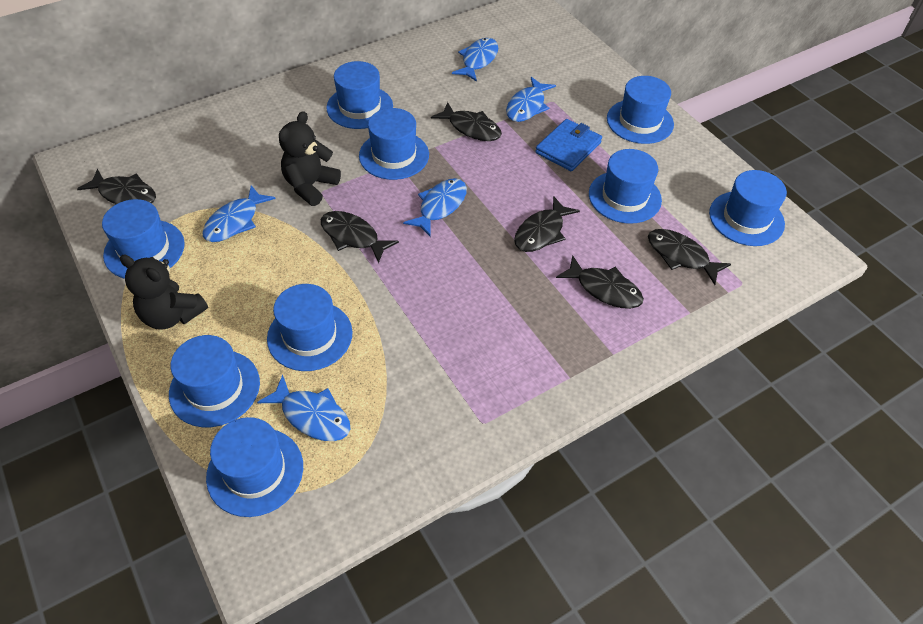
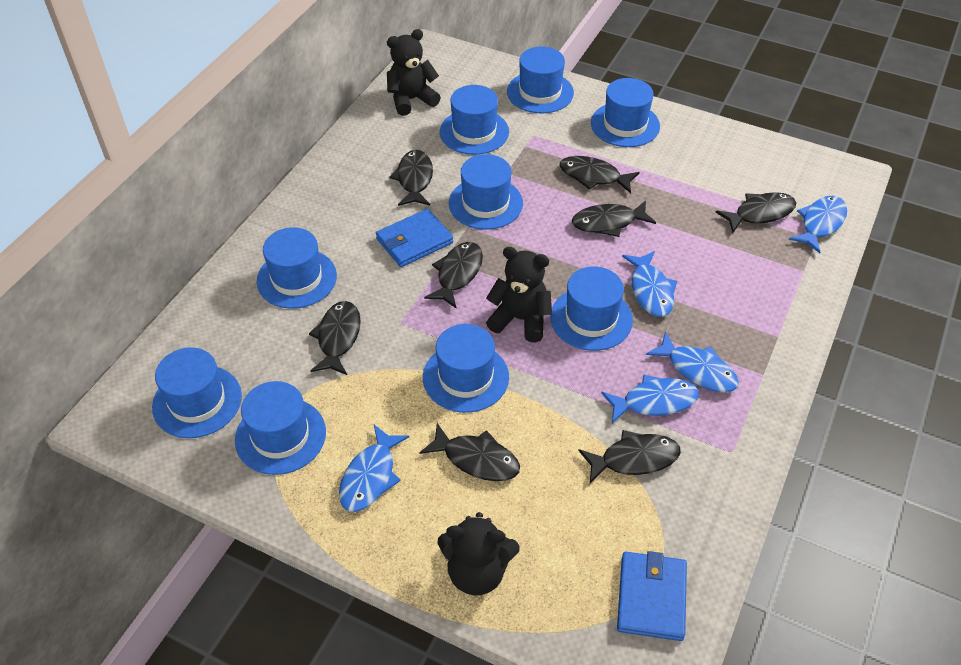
black fish: [77,169,156,204] [321,211,399,263] [431,102,502,141] [514,196,580,252] [556,255,644,309] [648,229,731,285] = 6 -> [309,301,361,375] [389,150,433,206] [419,423,520,481] [424,242,483,308] [560,156,640,193] [572,200,656,237] [578,430,681,483] [716,192,796,233] = 8
black teddy bear: [120,254,208,330] [279,111,341,206] = 2 -> [387,29,441,116] [437,512,520,595] [486,247,552,342] = 3
blue wallet: [535,119,602,171] = 1 -> [376,209,453,267] [617,551,687,641] = 2

